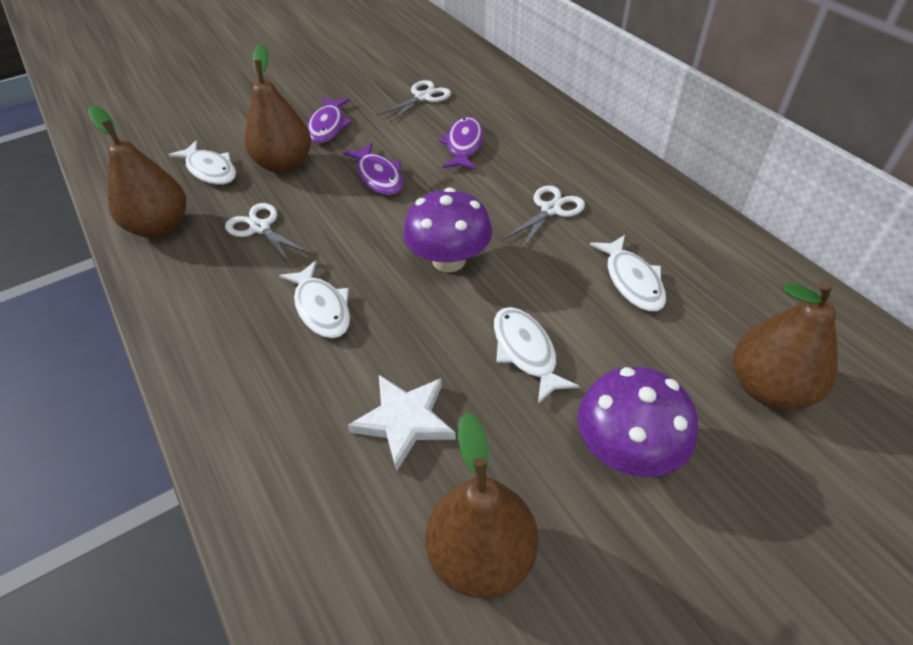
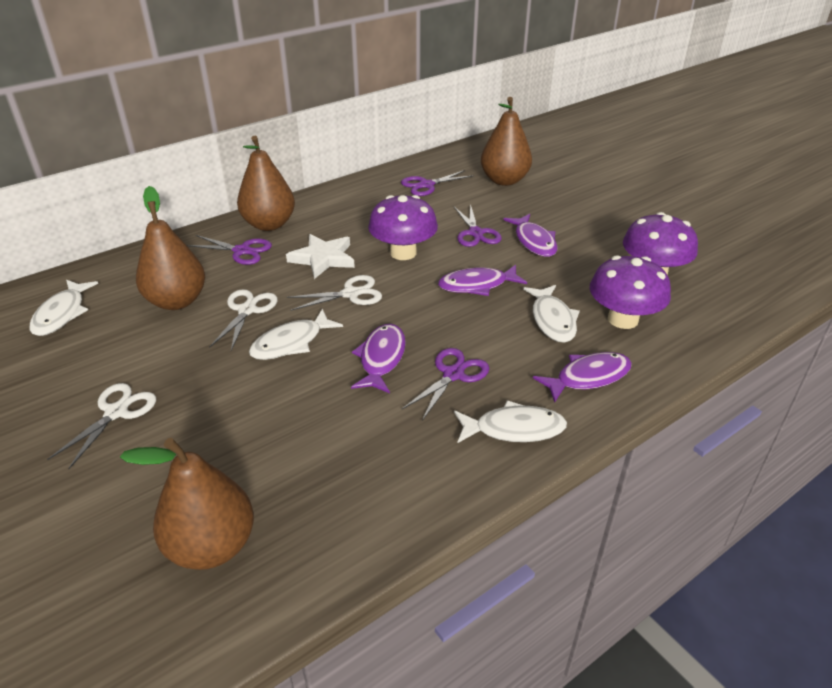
purple fish: [307,97,352,143] [343,143,403,195] [438,117,484,170] = 3 -> [351,324,406,393] [438,265,527,296] [503,214,558,257] [533,352,632,403] = 4
purple mushroom: [403,188,492,273] [578,367,698,477] = 2 -> [368,195,438,260] [590,255,671,329] [623,212,698,275] = 3
purple scissors: none = 0 -> [187,235,272,265] [401,170,474,196] [402,348,489,421] [454,204,502,247] = 4

